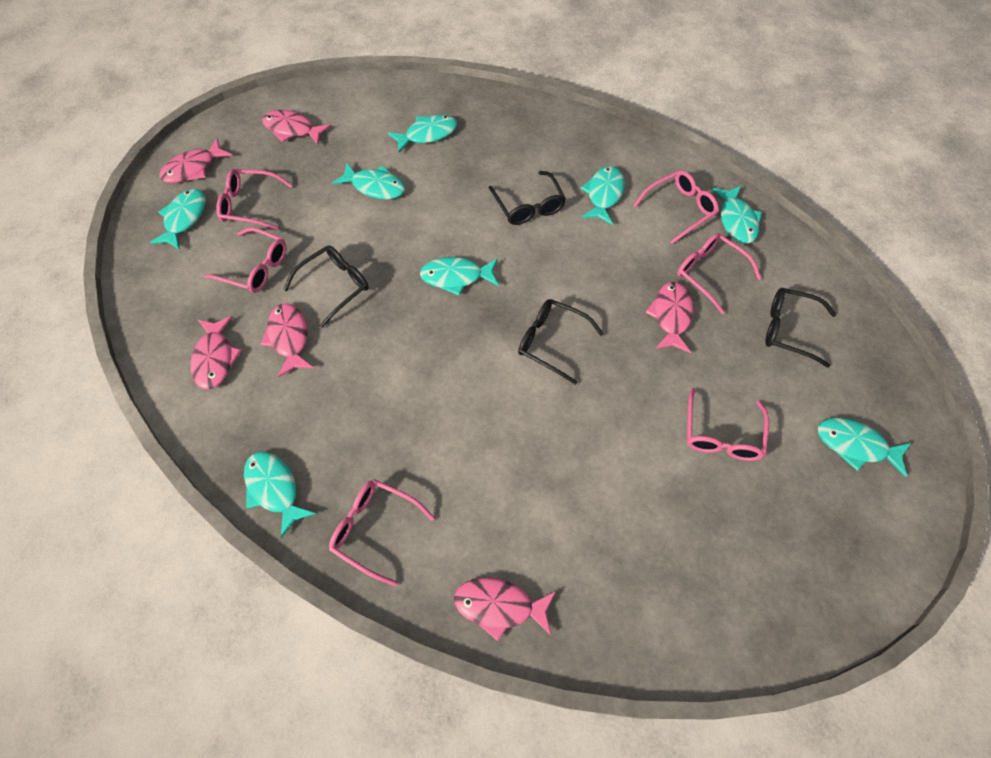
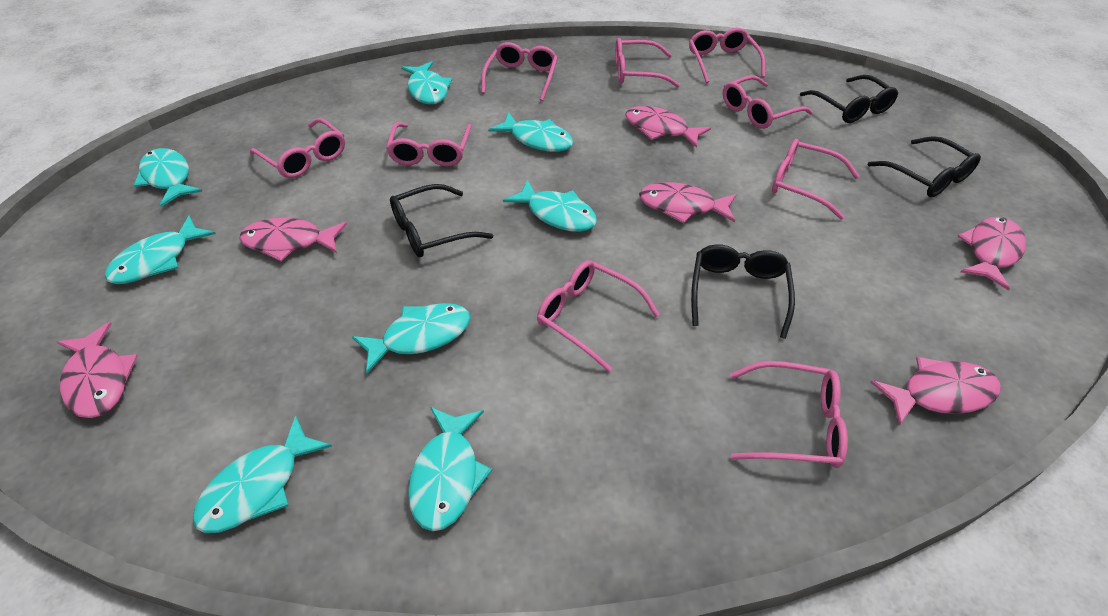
pink glasses: [204,227,286,293] [216,169,293,230] [329,479,435,586] [633,171,719,244] [677,233,762,315] [687,387,769,461] = 6 -> [250,118,345,178] [386,122,472,166] [481,42,558,101] [537,260,660,372] [615,38,680,87] [689,28,765,83] [723,75,813,129] [730,361,848,468] [772,139,860,220] = 9

